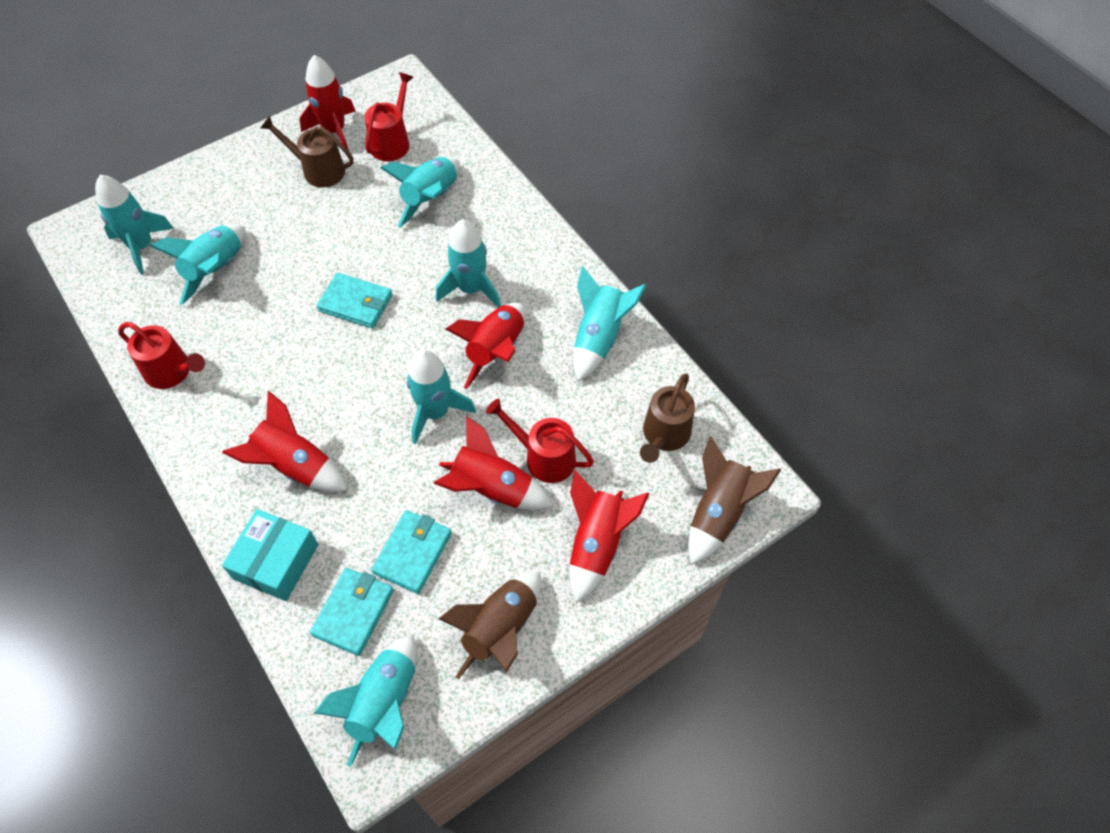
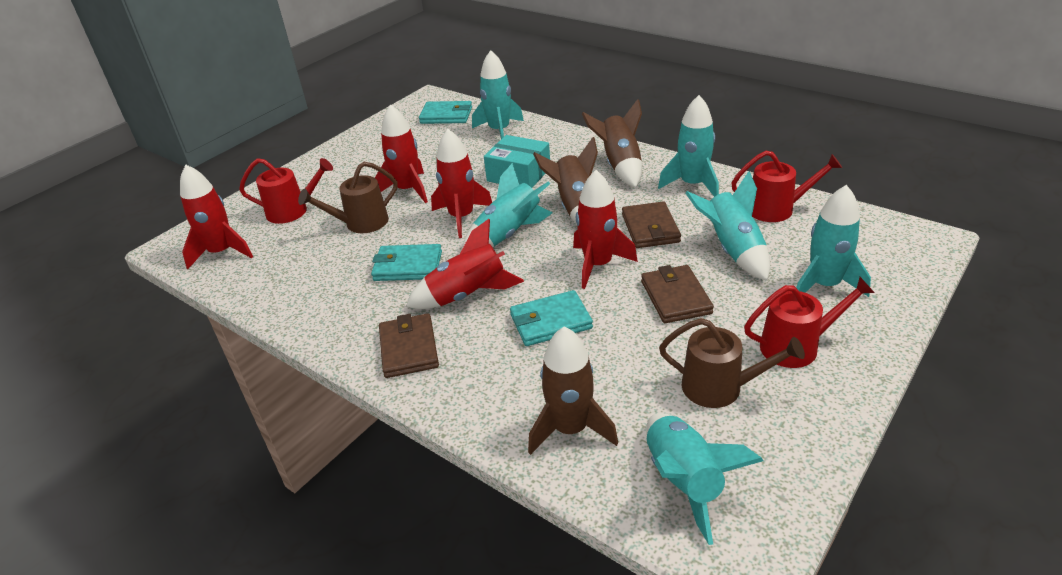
brown rocket: [438,572,541,679] [688,436,781,565] = 2 -> [528,326,618,455] [533,137,598,226] [582,99,642,188] = 3
brown wallet: none = 0 -> [379,313,439,378] [622,201,681,248] [641,265,714,323] = 3
turquoise rocket: [95,175,174,275] [150,224,246,305] [314,635,417,767] [380,157,460,228] [407,349,476,444] [436,219,501,308] [573,266,647,382] = 7 -> [462,163,553,249] [472,50,524,139] [646,413,763,545] [658,95,719,197] [685,171,770,281] [796,185,871,297] = 6

